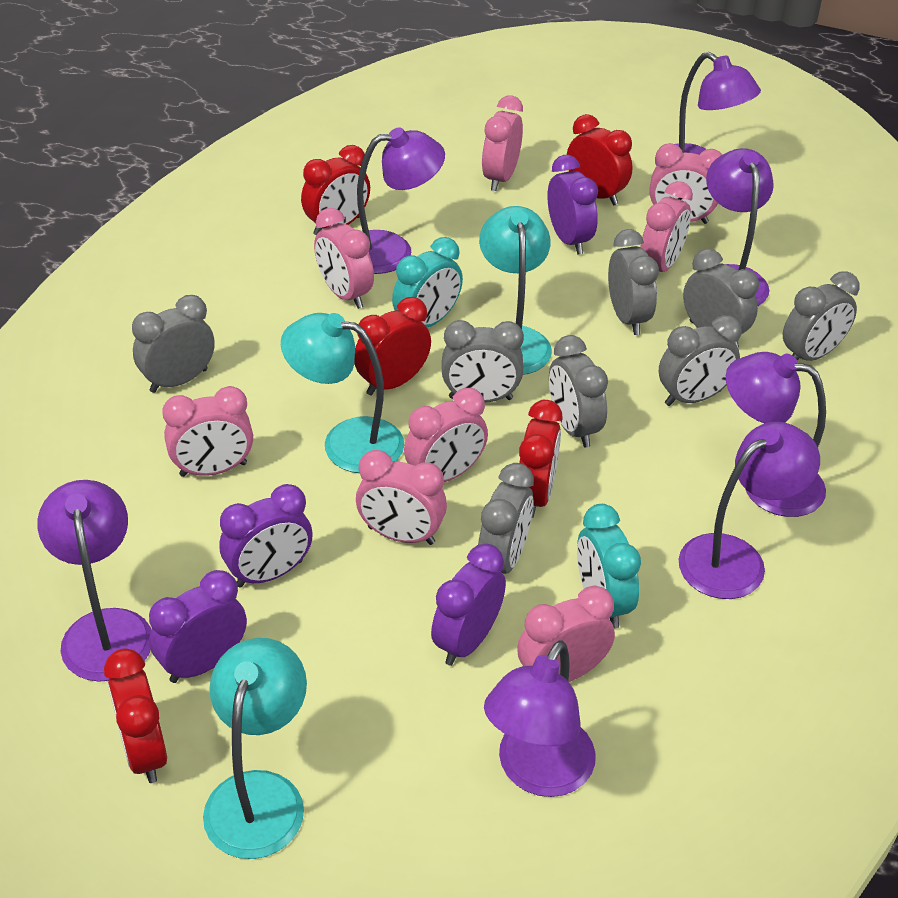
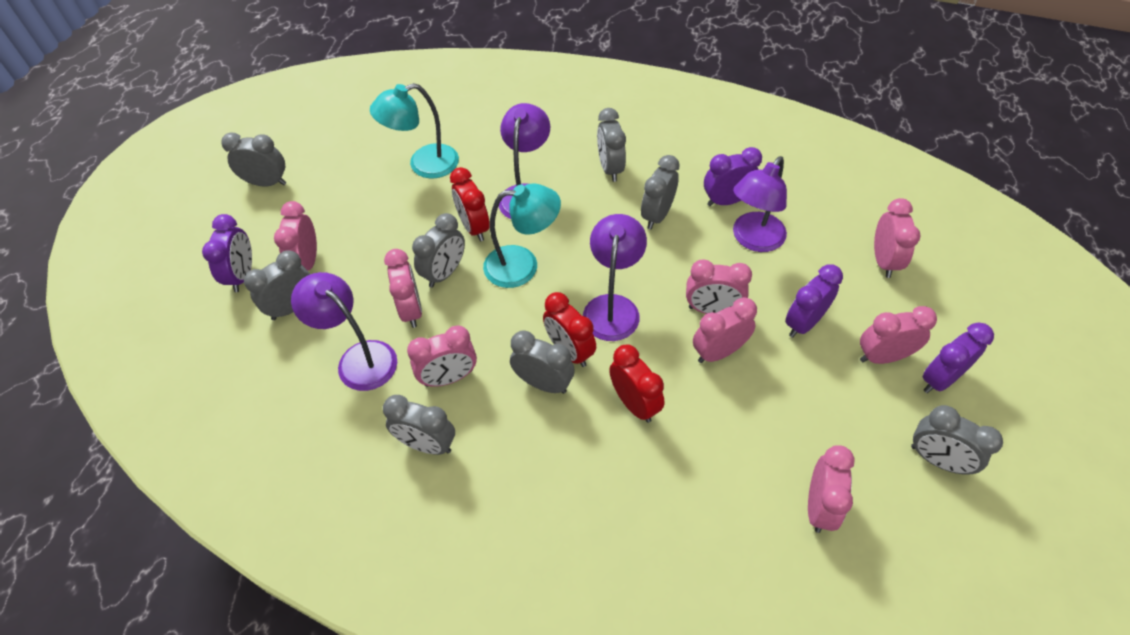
purple lamp: [37,480,151,682] [357,127,445,274] [484,640,596,797] [655,52,761,166] [678,422,820,599] [706,148,774,306] [726,352,826,517] = 7 -> [291,272,397,391] [499,103,550,219] [583,214,647,341] [733,156,787,252] = 4
red clock: [104,648,167,783] [301,145,370,235] [354,297,431,396] [519,400,563,518] [567,114,632,206] = 5 -> [450,167,490,241] [543,292,596,367] [609,345,665,423] = 3
turquoise clock: [392,237,463,327] [577,504,641,629] = 2 -> none = 0
turquoise lamp: [203,638,307,859] [281,313,404,473] [479,206,552,375] = 3 -> [370,83,459,179] [483,183,561,288] = 2

